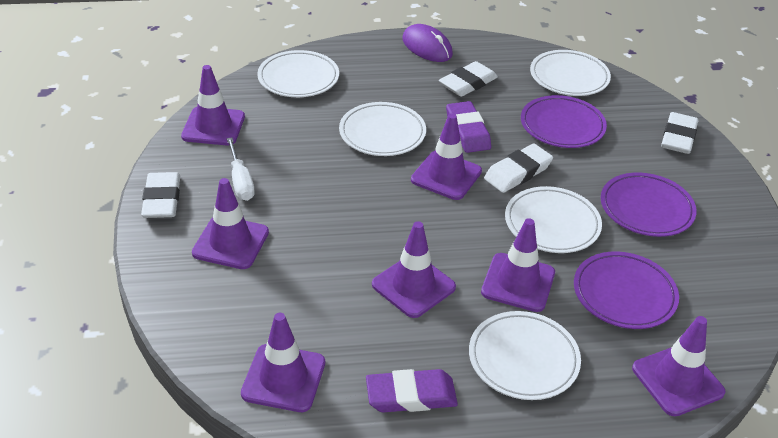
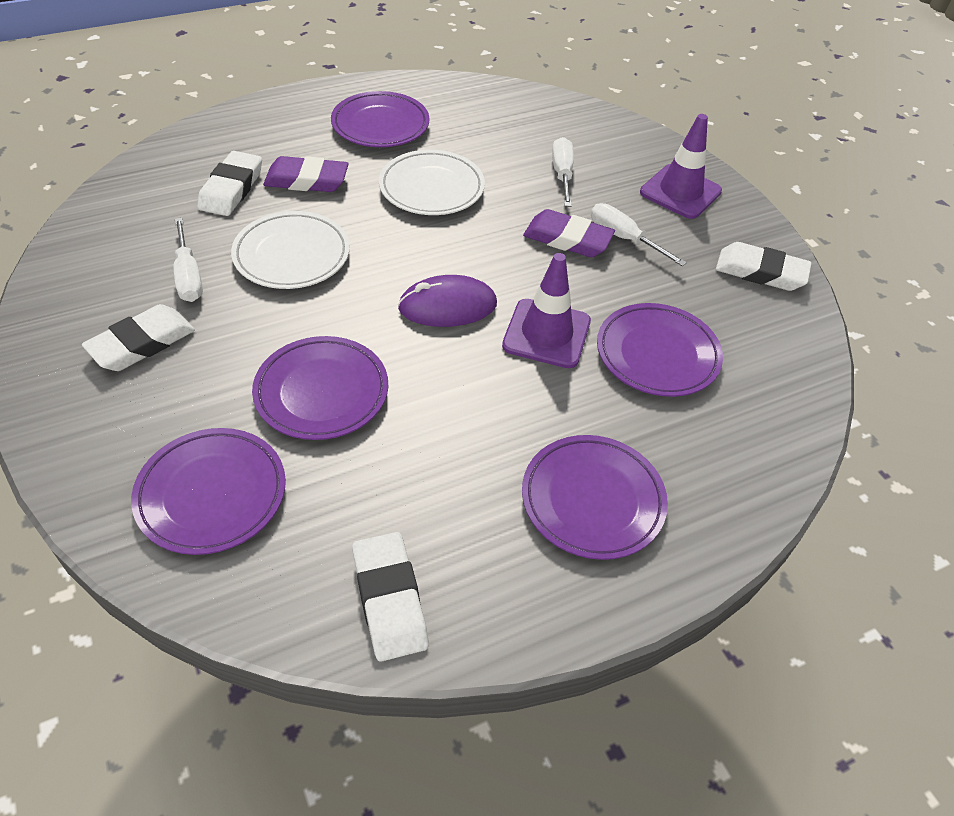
purple plate: [521,95,607,148] [574,252,679,329] [601,172,697,237] = 3 -> [131,428,286,555] [252,336,388,440] [331,91,429,147] [522,435,668,560] [597,303,723,397] = 5
purple traffic cone: [181,65,245,145] [192,178,269,269] [241,313,325,412] [372,221,456,318] [411,113,482,200] [481,218,555,312] [632,316,725,416] = 7 -> [502,253,591,368] [640,114,722,219] = 2
white plate: [257,50,339,97] [339,102,426,156] [469,311,581,400] [505,186,602,253] [530,50,611,96] = 5 -> [231,211,350,289] [379,150,485,215] = 2
white screwdriver: [227,138,255,201] = 1 -> [174,218,203,302] [552,137,574,207] [591,203,687,266] = 3

